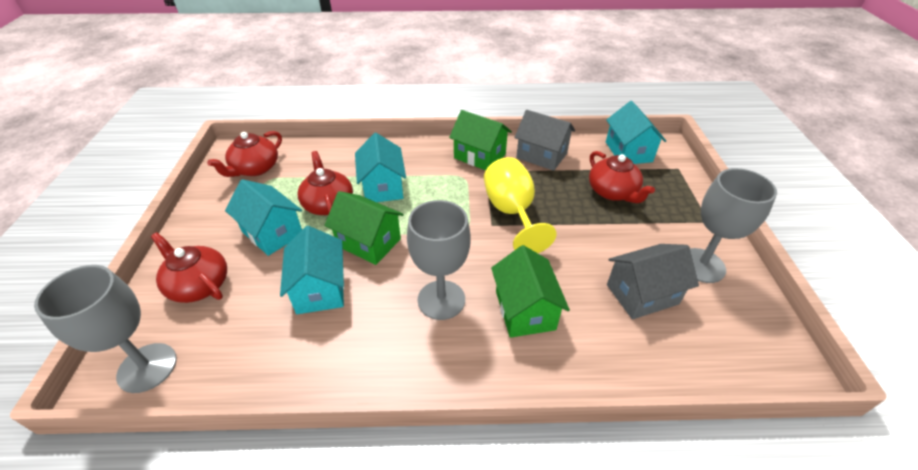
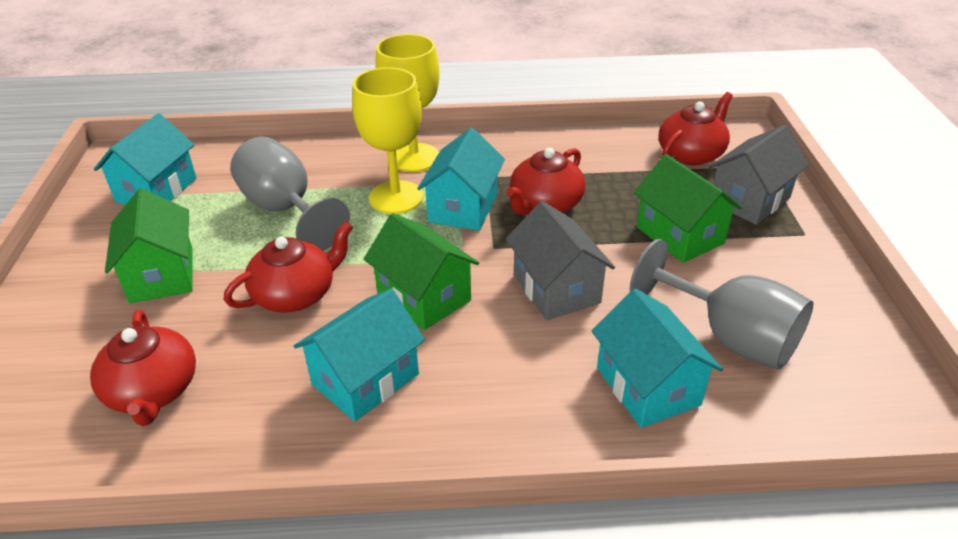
grey goblet: [34,265,177,393] [407,200,470,320] [690,168,777,283] = 3 -> [230,137,350,251] [630,239,813,369] = 2
yellow goblet: [484,157,557,253] = 1 -> [352,67,423,214] [375,34,440,172] = 2

